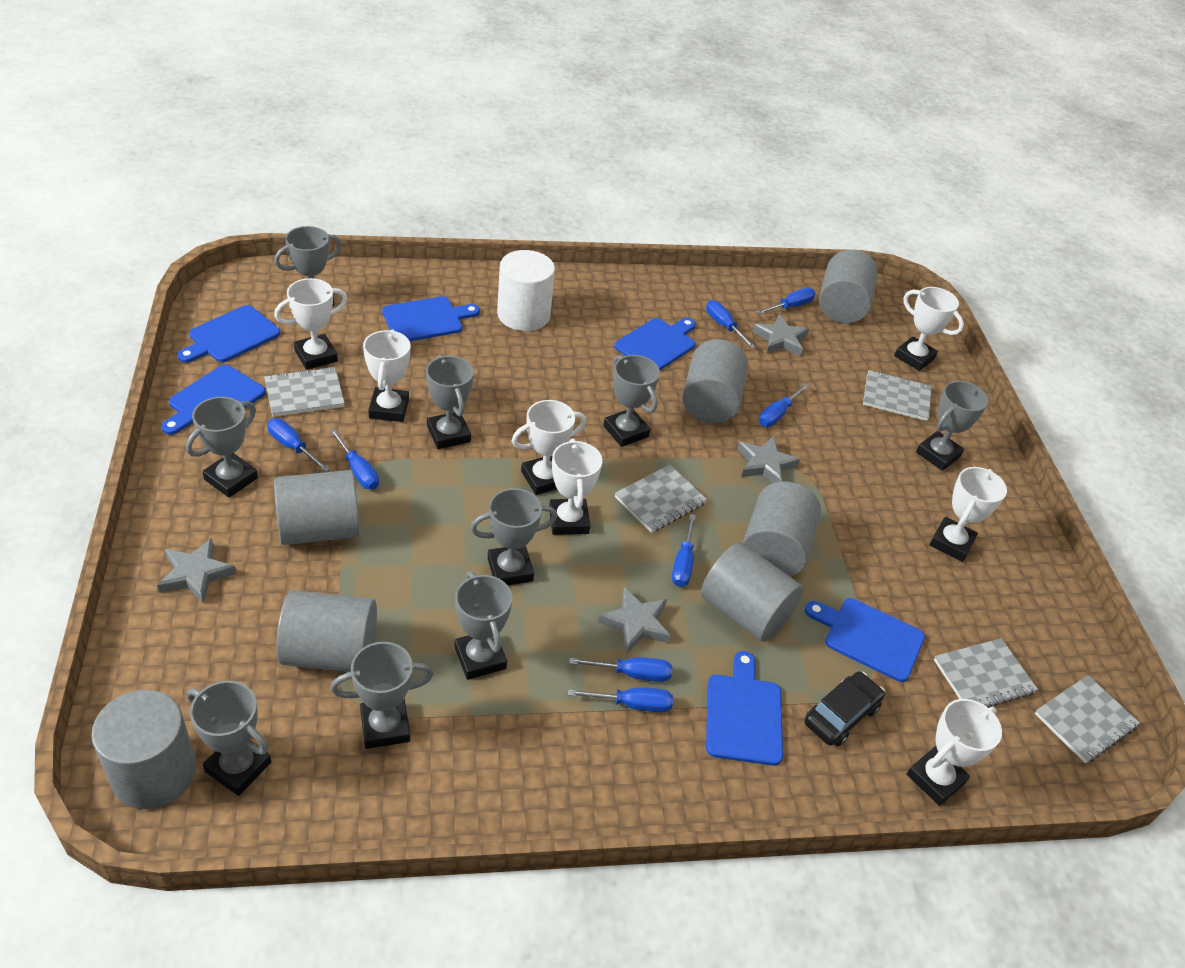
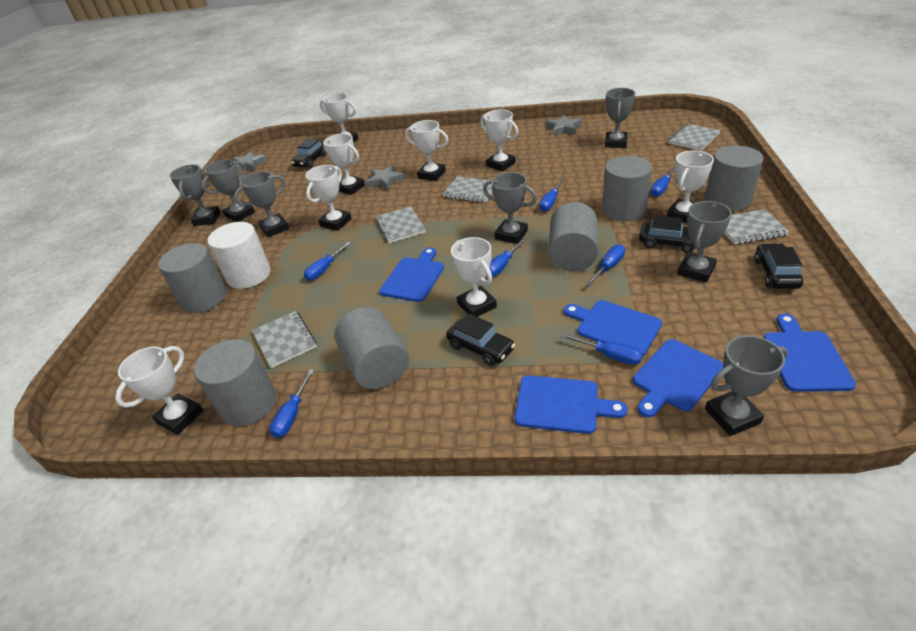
black car: [805,671,885,747] = 1 -> [291,138,327,168] [446,313,515,366] [639,215,695,253] [754,243,803,289] = 4
blue cutting board: [161,365,266,435] [177,305,280,363] [382,296,480,341] [614,318,696,370] [706,651,783,766] [805,598,925,682] = 6 -> [380,247,444,302] [515,375,628,434] [564,300,662,356] [633,339,723,417] [764,314,856,392] = 5
blue screwdriver: [267,418,330,472] [330,429,379,490] [568,688,673,712] [569,657,672,682] [672,514,696,587] [706,300,756,348] [757,288,816,314] [759,384,809,427] = 8 -> [270,369,314,438] [304,242,351,280] [490,238,526,277] [539,179,565,212] [561,333,643,365] [586,244,625,286] [650,166,675,197] = 7
grey cylinder: [91,690,196,809] [274,470,360,545] [276,590,377,672] [682,339,748,423] [701,542,803,642] [743,482,821,576] [819,250,878,323] = 7 -> [158,243,227,313] [194,339,277,426] [335,307,409,389] [548,202,599,272] [602,156,652,221] [705,146,764,212] = 6
grey star: [157,538,236,604] [598,587,671,653] [737,436,800,483] [752,314,809,356] = 4 -> [232,151,267,172] [366,165,405,190] [546,115,582,136] = 3
grey trophy: [186,397,258,498] [187,681,271,796] [274,226,342,306] [330,642,434,749] [426,355,474,449] [455,572,512,680] [470,488,557,585] [603,355,660,447] [916,381,988,471] = 9 -> [169,164,220,226] [202,159,255,222] [234,171,289,237] [483,172,537,244] [605,88,635,148] [677,201,732,283] [705,335,788,436] = 7
white trophy: [274,278,347,370] [363,329,411,422] [512,400,586,495] [549,439,602,535] [894,287,964,371] [907,699,1002,806] [929,467,1007,562] = 7 -> [115,346,203,435] [305,165,352,231] [320,93,358,143] [323,134,365,195] [405,120,448,181] [451,237,497,317] [480,109,519,171] [667,150,714,223] = 8

